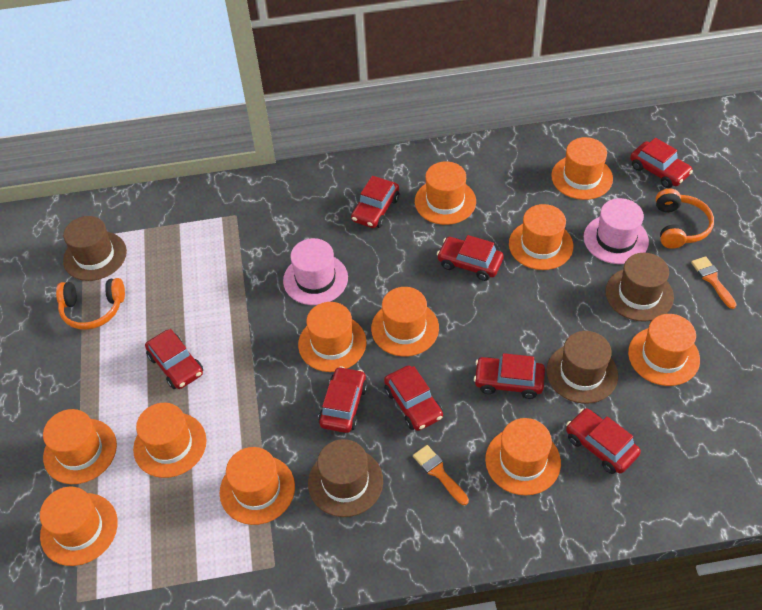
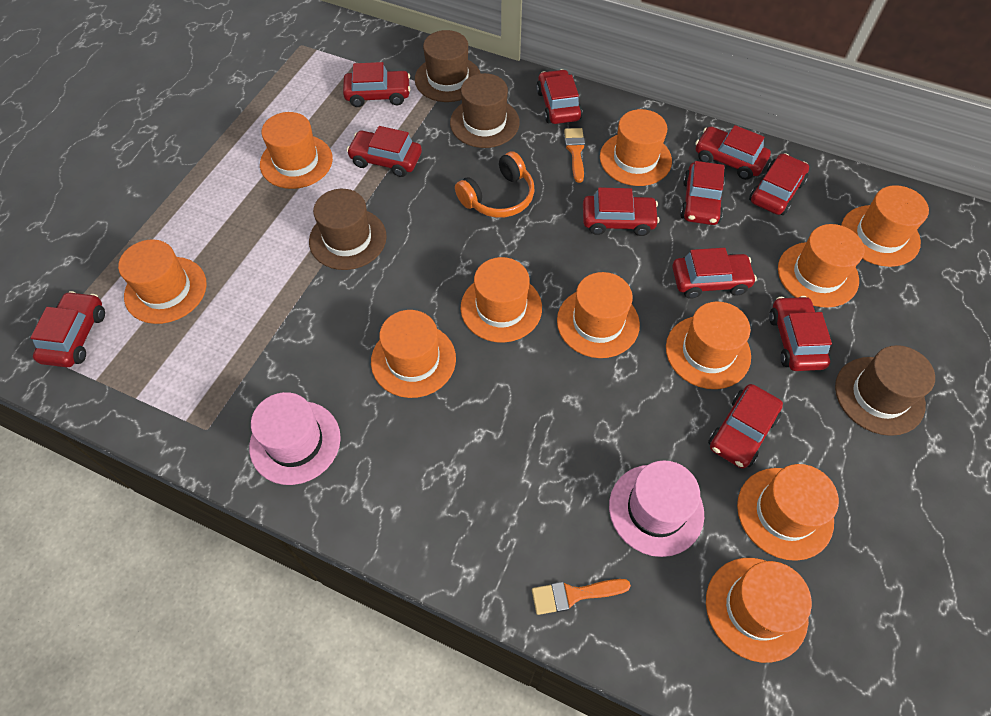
orange headphones: [56,278,125,330] [656,189,714,249] = 2 -> [455,151,534,218] = 1
red car: [145,329,203,389] [318,366,368,433] [351,176,399,228] [384,365,443,431] [437,235,504,281] [474,353,545,399] [566,408,641,474] [630,138,693,188] = 8 -> [30,291,105,367] [343,62,410,107] [347,126,422,177] [536,69,582,124] [583,187,659,236] [672,248,757,299] [680,161,725,225] [695,125,771,180] [708,384,783,469] [749,153,809,215] [769,296,832,371] = 11

